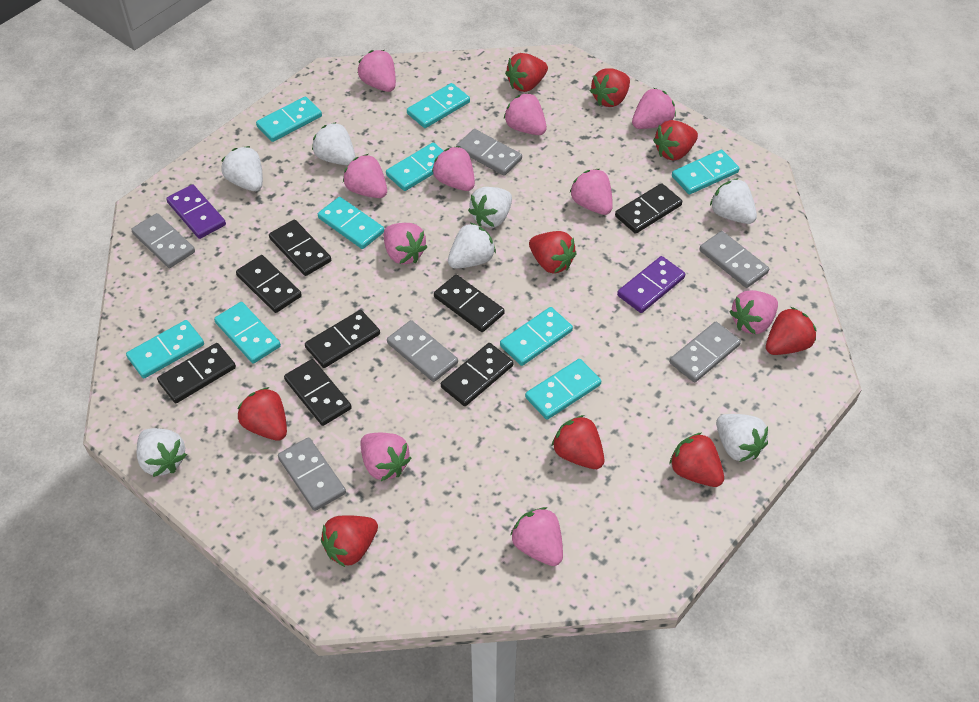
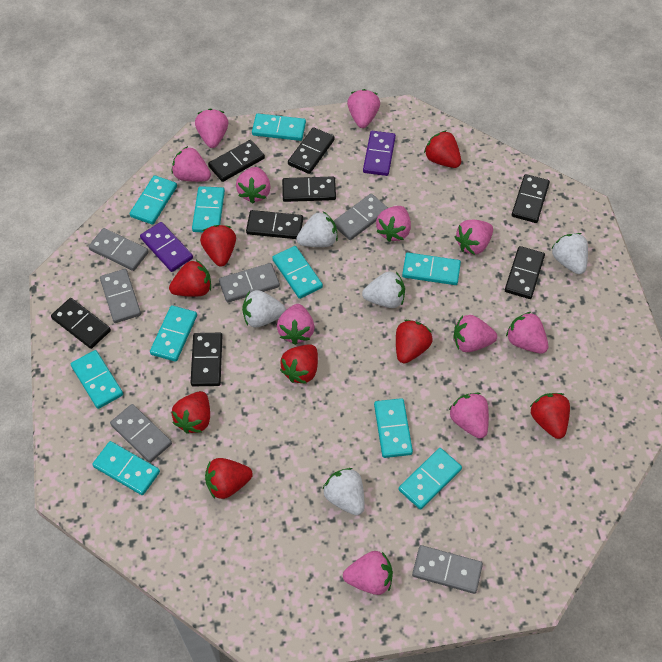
pink strawberry: [343,154,387,198] [358,50,396,92] [360,433,411,481] [384,223,427,264] [432,146,475,191] [504,93,547,135] [510,507,563,566] [570,169,613,215] [632,88,676,129] [729,290,778,335] = 10 -> [171,146,211,182] [195,109,228,148] [236,167,271,204] [277,304,314,345] [343,551,393,595] [347,89,380,128] [376,206,411,242] [449,393,489,439] [454,315,497,352] [455,220,493,255] [506,312,548,354] = 11
red strawberry: [238,387,287,441] [321,515,378,567] [505,53,548,92] [529,231,577,273] [552,415,605,469] [590,68,630,107] [653,120,698,161] [669,432,724,487] [766,307,816,355] = 9 -> [169,260,211,297] [171,391,210,434] [200,225,236,266] [205,458,253,499] [280,344,318,384] [396,320,433,363] [424,130,461,168] [530,393,570,439] = 8
turquoise domino: [126,320,204,378] [214,302,281,364] [256,96,322,142] [318,197,384,249] [386,142,443,191] [407,83,470,128] [500,307,573,366] [525,359,601,420] [672,150,740,195] = 9 -> [71,350,123,409] [92,441,160,495] [130,175,177,225] [150,305,197,362] [192,186,225,232] [252,113,306,141] [272,246,323,299] [374,398,413,458] [399,448,462,510] [402,253,461,285] = 10
white strawberry: [137,428,187,477] [221,146,263,191] [312,122,355,165] [448,223,496,269] [468,187,512,228] [710,178,757,224] [716,414,768,462] = 7 -> [242,290,286,328] [296,212,338,247] [323,468,364,516] [362,271,405,308] [551,233,588,274] = 5

